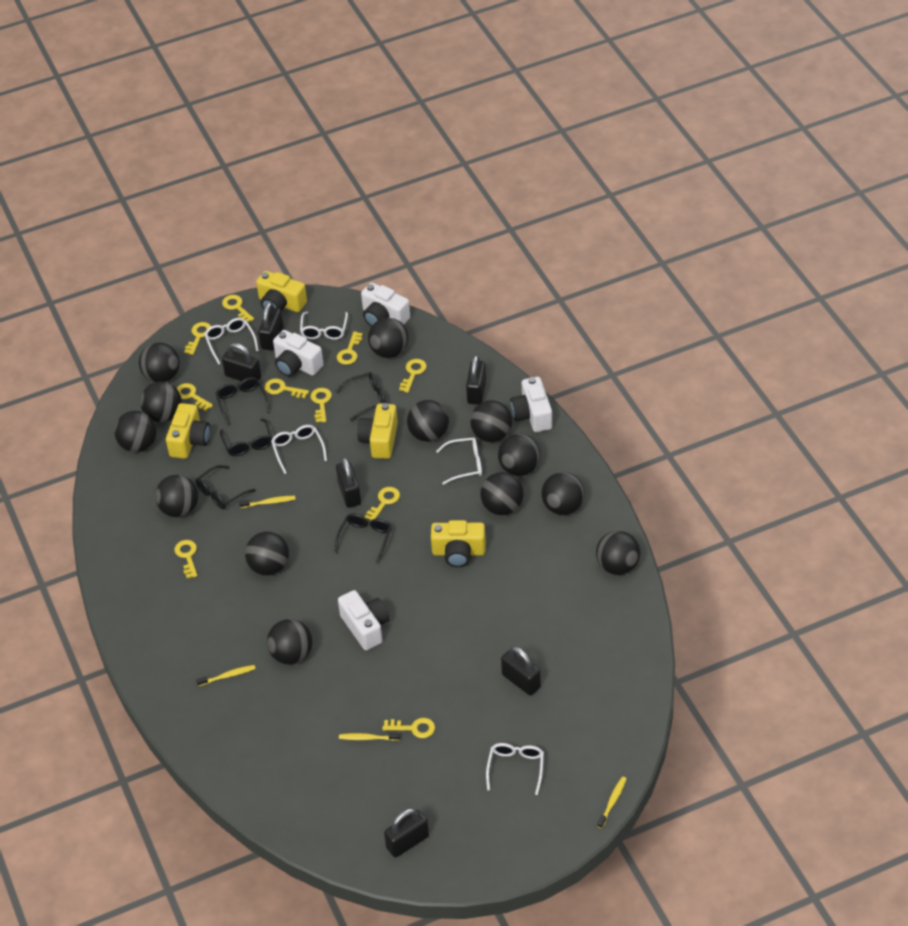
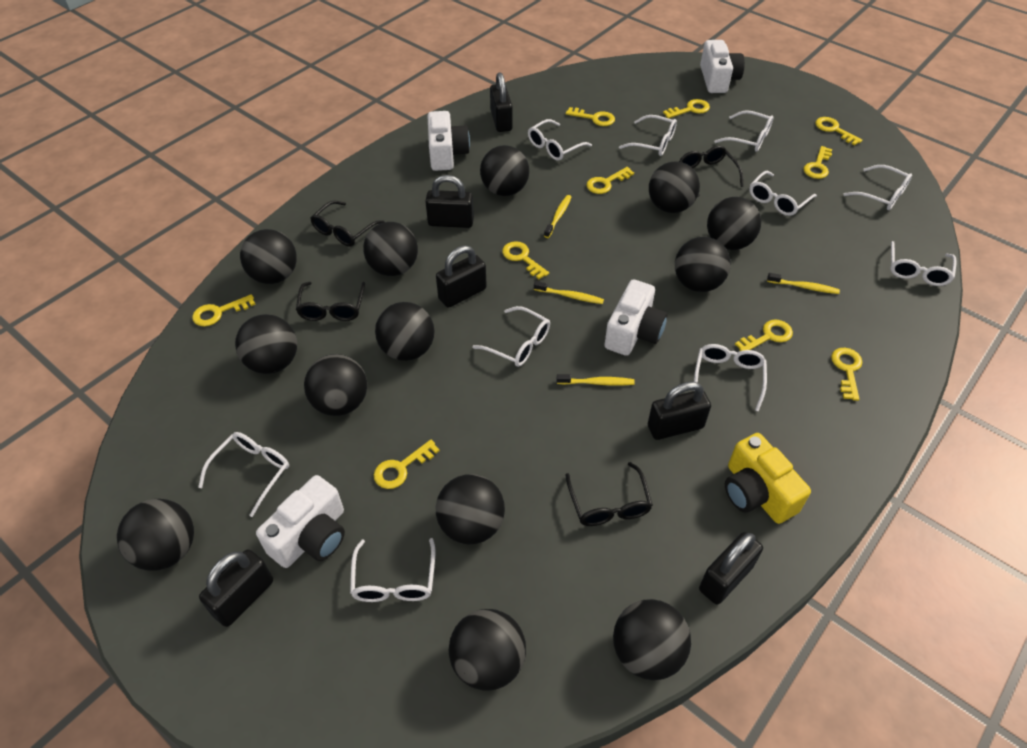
black glasses: [196,465,256,509] [216,377,270,425] [220,419,272,456] [335,513,392,563] [336,372,386,421] = 5 -> [296,282,365,321] [311,201,385,247] [565,462,653,526] [679,146,744,197] = 4
white glasses: [204,318,259,364] [271,425,327,474] [300,311,348,340] [436,437,482,485] [486,743,544,795] = 5 -> [198,432,289,517] [350,538,435,602] [472,306,550,367] [528,119,592,161] [619,115,677,156] [694,344,767,412] [714,110,773,152] [749,171,817,216] [843,165,912,210] [890,241,957,286] = 10
yellow camera: [166,403,210,459] [256,271,307,312] [357,403,398,459] [431,520,486,567] = 4 -> [725,433,811,524] = 1

